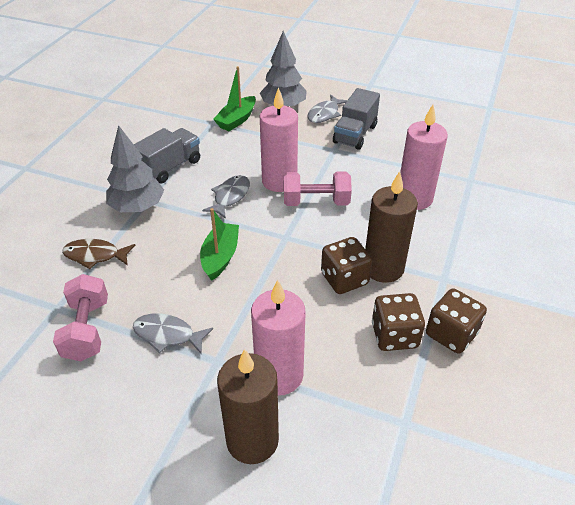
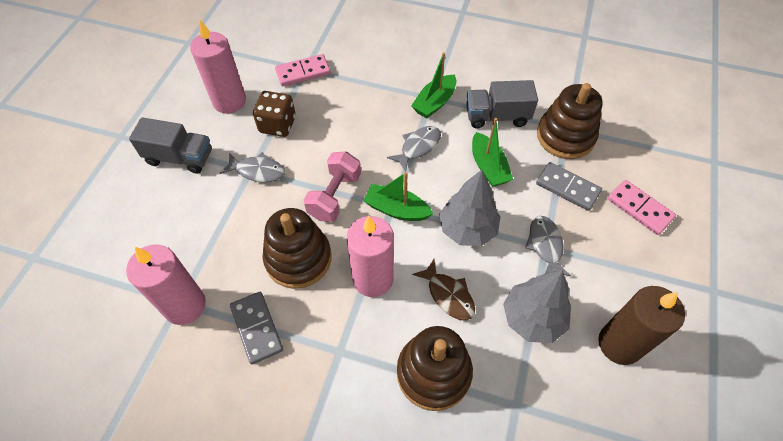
brown candle: [217,349,279,464] [365,171,418,283] = 2 -> [598,286,685,365] = 1
brown dice: [321,237,372,294] [372,293,425,351] [426,288,487,354] = 3 -> [253,91,296,137] = 1
brown stacking toy: none = 0 -> [263,208,331,289] [397,326,473,411] [537,83,603,159] = 3
green boat: [200,208,239,281] [213,66,256,131] = 2 -> [363,172,433,221] [411,52,456,118] [472,118,513,187] = 3
grey domino: none = 0 -> [230,292,283,364] [536,162,602,211] = 2
pink domino: none = 0 -> [275,54,331,86] [608,180,676,235] = 2
pink dumbbell: [53,274,108,361] [284,172,352,206] = 2 -> [304,151,361,222] = 1

